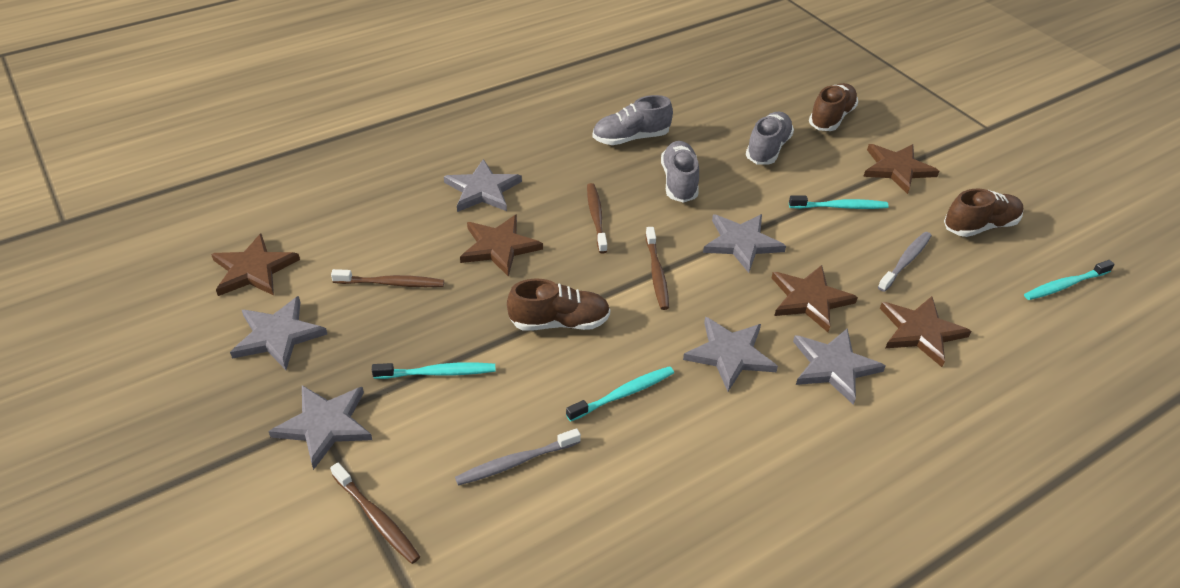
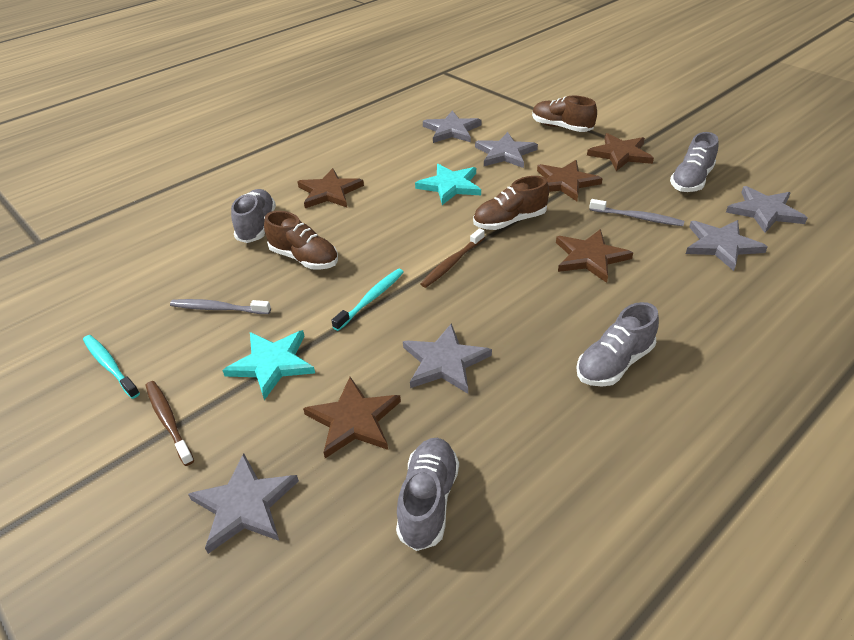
brown toothbrush: [330,462,420,564] [331,269,444,287] [587,183,607,253] [645,227,669,310] = 4 -> [145,381,194,466] [421,228,485,288] = 2
grey shoe: [592,95,673,145] [661,141,699,203] [746,112,794,165] = 3 -> [231,189,276,243] [396,438,459,551] [577,302,659,387] [670,132,718,192] = 4
turquoise star: none = 0 -> [222,330,315,400] [415,164,481,205] = 2
turquoise toothbrush: [372,362,495,379] [566,366,674,422] [789,196,889,209] [1024,260,1115,300] = 4 -> [83,335,140,399] [331,269,404,331] = 2

